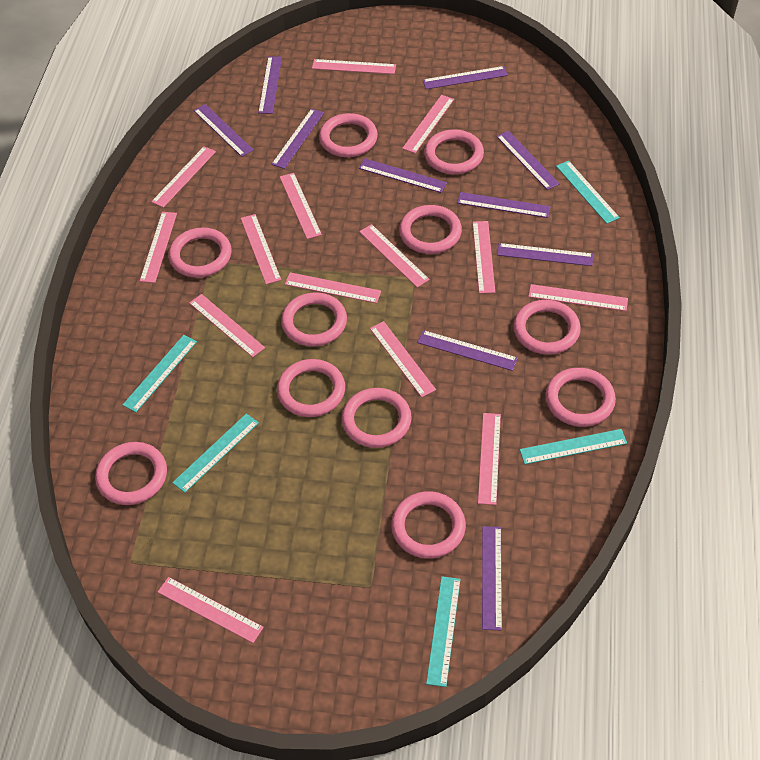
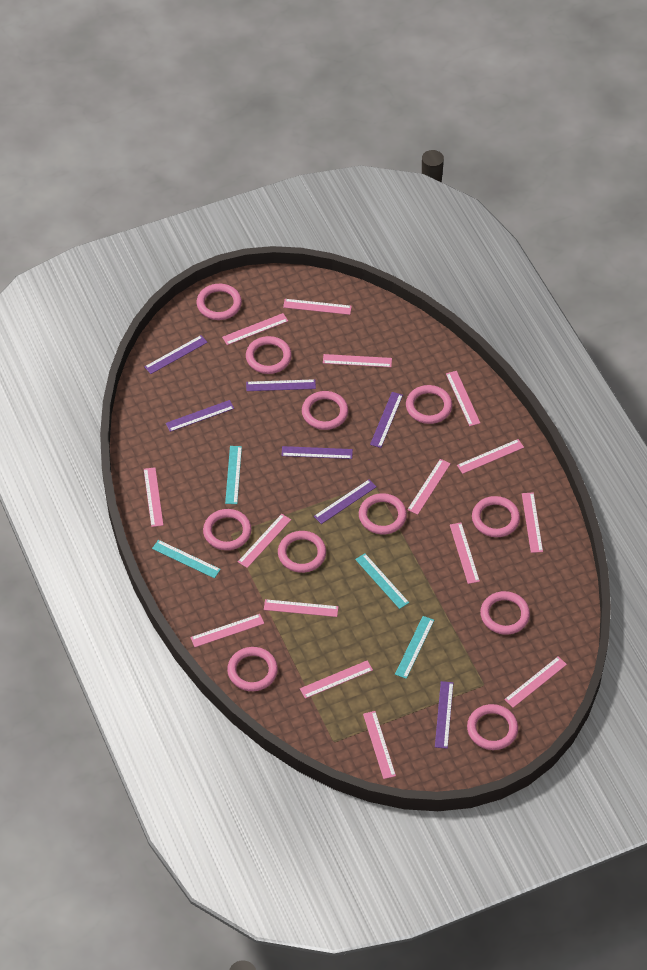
pink ruler: [140,212,177,283] [151,146,216,208] [158,577,264,643] [189,294,265,357] [241,214,281,284] [280,173,322,239] [285,272,381,303] [312,59,396,74] [359,224,430,287] [370,321,436,397] [402,95,454,153] [473,221,495,294] [478,413,501,505] [528,284,628,311] = 14 -> [144,467,163,527] [190,614,264,647] [222,313,288,345] [238,514,291,568] [264,599,339,617] [283,299,352,315] [300,660,373,699] [323,354,392,367] [363,711,396,779] [407,459,451,515] [446,371,480,426] [450,523,480,584] [457,439,524,474] [504,657,567,708] [522,492,543,553] = 15
purple ruler: [194,104,254,157] [258,56,282,114] [271,108,324,169] [359,158,447,193] [417,330,518,371] [423,66,508,89] [457,192,551,218] [482,526,502,630] [496,131,560,190] [497,243,594,266] = 10 -> [144,335,208,374] [166,400,234,432] [246,379,316,391] [281,446,353,459] [314,480,377,524] [370,392,403,448] [435,681,453,749] = 7
turquoise ruler: [123,335,197,412] [172,414,259,493] [426,576,461,687] [520,429,627,464] [556,161,620,224] = 5 -> [152,540,221,578] [225,446,242,504] [355,553,409,609] [395,616,434,679] = 4

